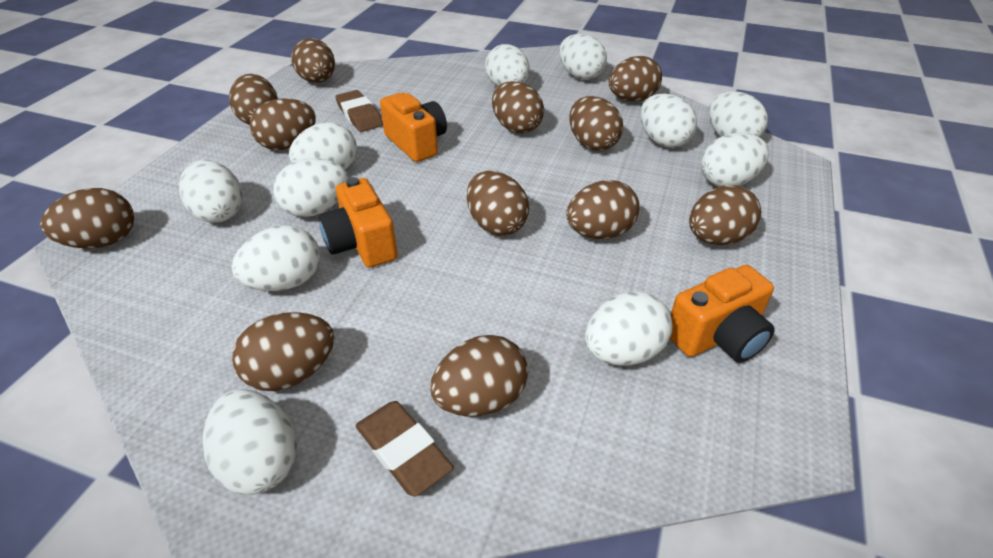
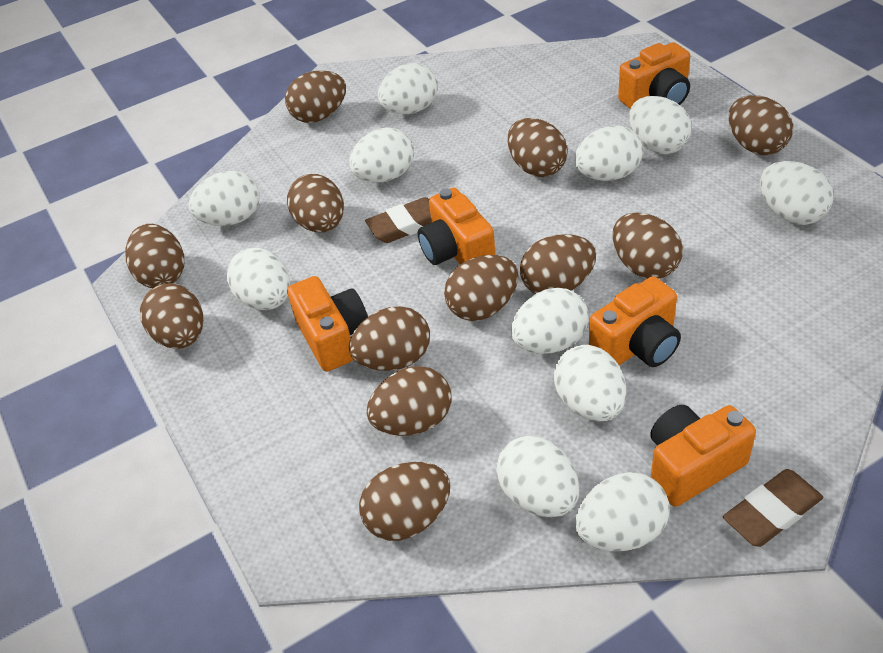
orange camera: [318,177,398,267] [380,93,447,162] [670,265,775,363] = 3 -> [287,276,368,372] [418,188,495,265] [589,276,681,367] [618,42,690,109] [650,405,756,507] = 5

